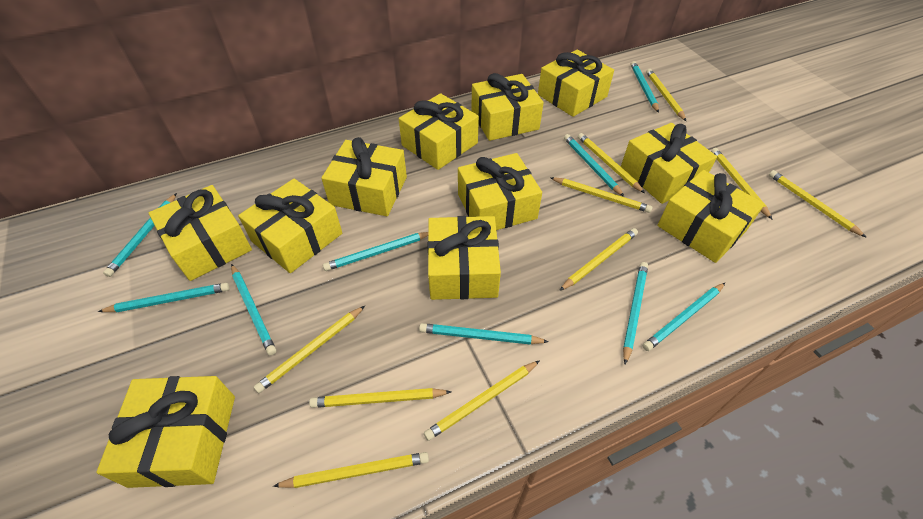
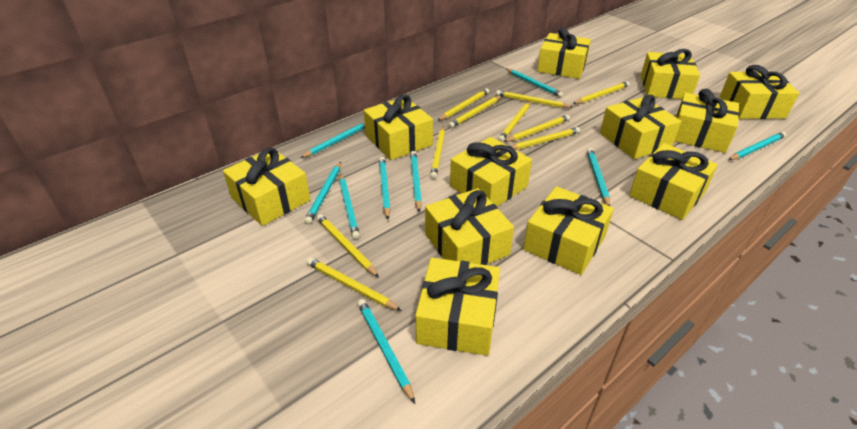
yellow gift: [96,376,235,488] [149,185,252,281] [238,179,342,273] [321,137,407,216] [399,93,479,170] [427,216,501,300] [458,153,542,230] [471,73,544,141] [538,50,614,117] [621,123,717,204] [657,170,765,263] = 11 -> [223,147,311,226] [364,94,433,160] [415,258,500,356] [425,188,514,265] [450,137,532,206] [523,186,614,275] [537,28,591,79] [600,95,681,159] [629,143,718,220] [641,49,700,99] [674,89,739,153] [720,65,799,119] = 12

